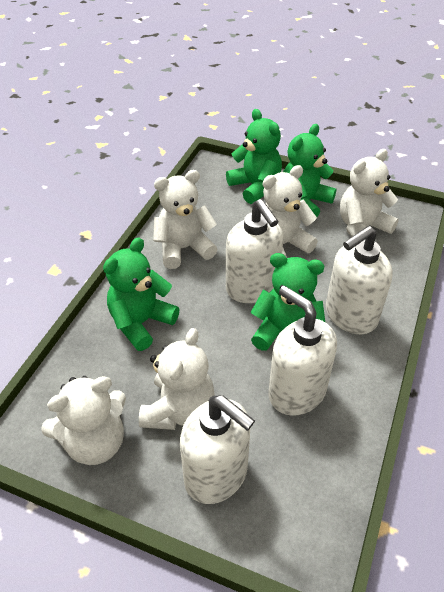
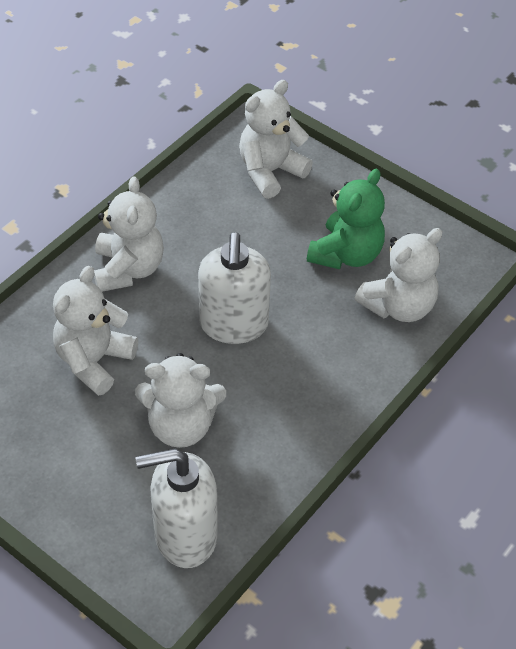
green teddy bear: [103,238,180,351] [226,109,282,204] [250,253,325,351] [283,124,336,217] = 4 -> [307,169,385,269] = 1
white soap dispenser: [180,395,255,504] [226,199,284,303] [268,286,337,416] [326,226,393,334] = 4 -> [136,449,218,568] [198,232,271,344] = 2

